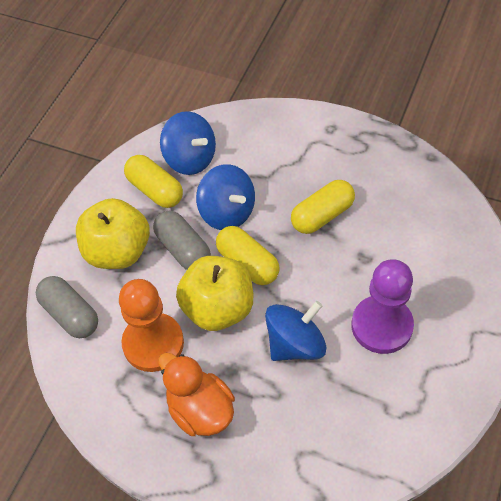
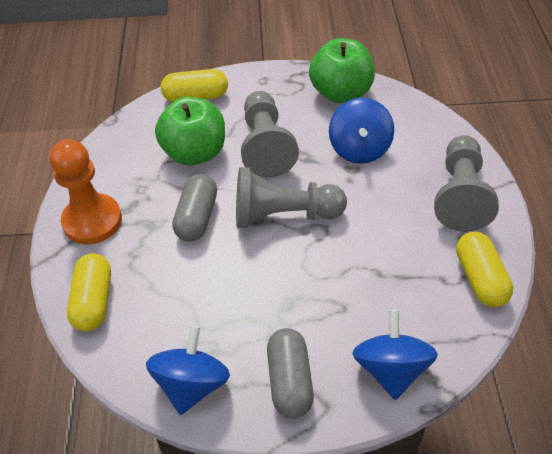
green apple: none = 0 -> [155,97,225,166] [309,38,375,103] = 2
grey pawn: none = 0 -> [236,167,347,228] [241,91,299,178] [434,135,499,232] = 3
orange duck: [158,353,235,436] = 1 -> none = 0
purple pawn: [351,259,414,354] = 1 -> none = 0
yellow apple: [76,198,150,269] [176,256,253,331] = 2 -> none = 0

